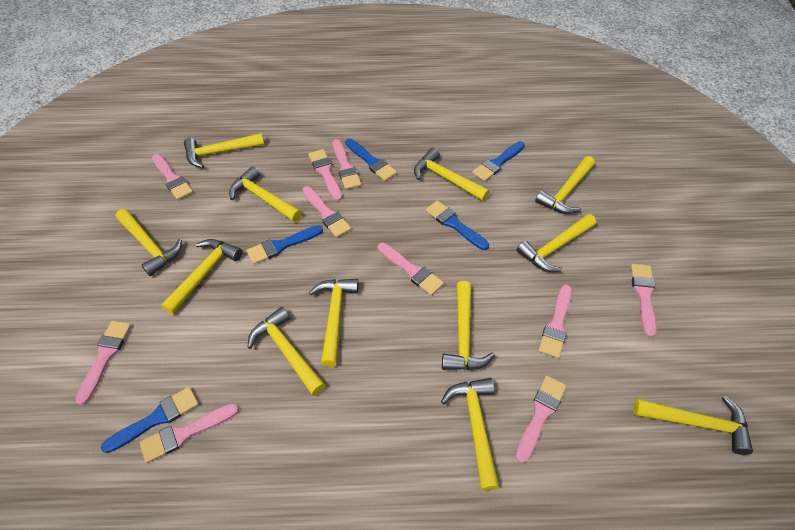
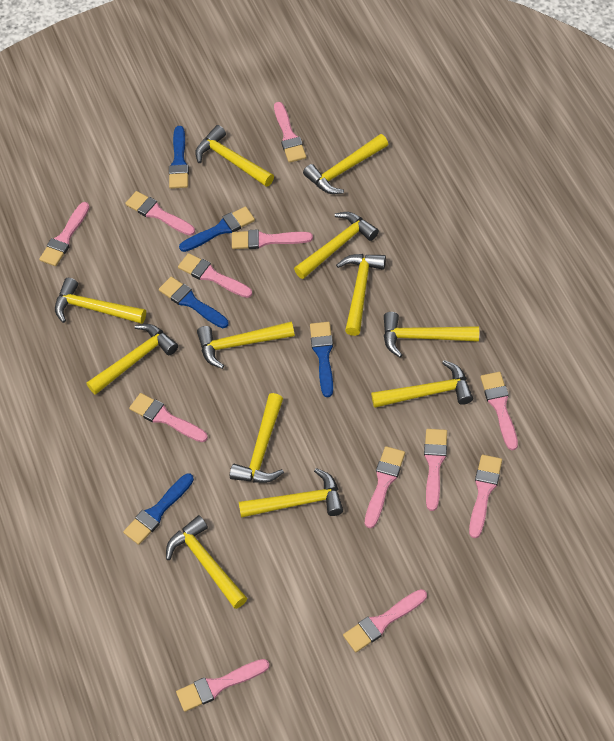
pink brush: [75,321,131,405] [140,403,239,463] [152,154,193,200] [303,186,351,238] [308,149,342,201] [333,139,362,189] [378,243,444,295] [515,375,566,463] [538,285,572,358] [631,264,657,337] = 10 -> [39,202,90,266] [125,191,195,236] [129,393,208,442] [176,659,269,712] [178,253,252,298] [232,229,313,249] [274,102,306,163] [343,589,427,652] [365,446,405,528] [424,429,447,511] [469,455,502,538] [481,372,518,450] = 12

